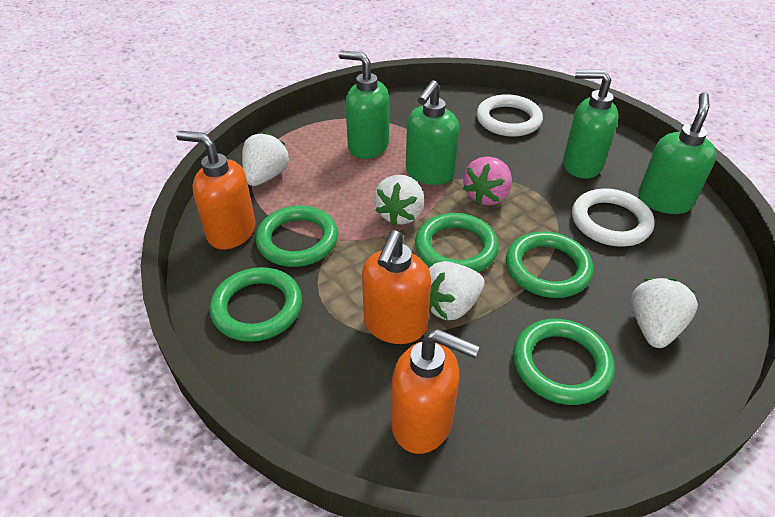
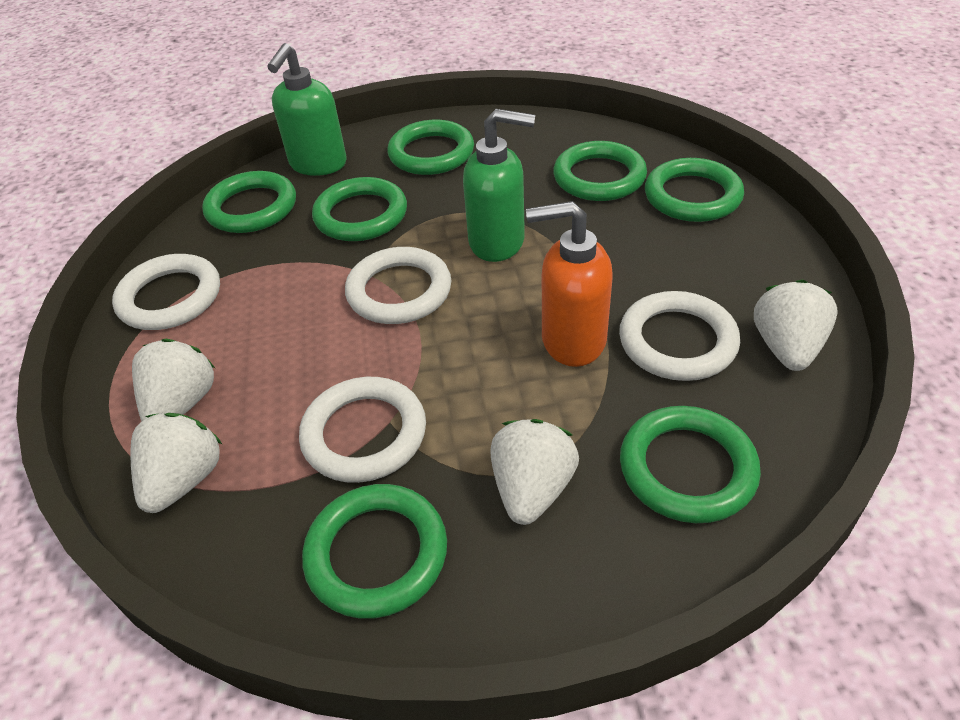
green ring: [210,267,302,342] [256,206,338,267] [415,213,499,272] [506,231,593,298] [513,319,615,405] = 5 -> [202,171,296,233] [302,484,447,619] [312,177,407,241] [387,120,474,175] [553,141,647,201] [620,406,761,523] [645,158,744,222] = 7
green soap dispenser: [339,50,389,159] [406,80,459,185] [563,70,619,179] [638,92,717,214] = 4 -> [267,43,347,176] [463,109,535,262] = 2
orange soap dispenser: [176,131,256,249] [362,230,431,344] [391,329,480,454] = 3 -> [526,201,612,367] = 1
pink strawberry: [463,156,512,205] = 1 -> none = 0
white ring: [477,94,543,137] [572,188,655,247] = 2 -> [112,254,220,330] [299,377,426,483] [345,247,451,324] [619,291,740,381] = 4

